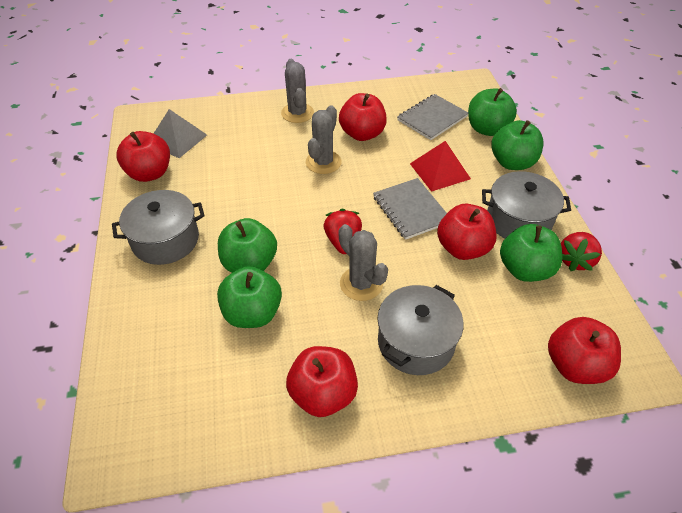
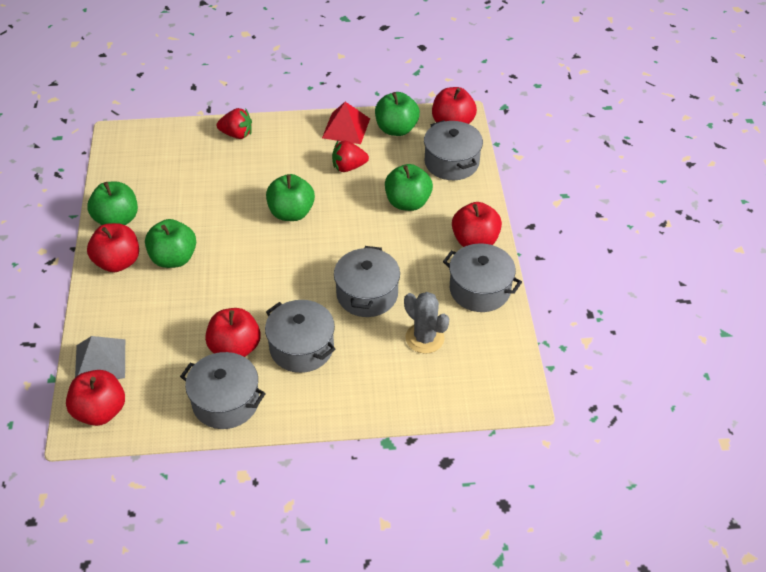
grey cactus: [281,59,314,123] [306,105,341,174] [338,224,388,301] = 3 -> [404,292,449,354] = 1
grey notebook: [373,178,447,240] [397,94,468,140] = 2 -> none = 0
grey pot: [112,190,205,265] [377,285,463,375] [482,171,571,238] = 3 -> [180,352,266,429] [265,300,336,373] [334,246,400,317] [424,120,483,180] [443,243,522,312] = 5

